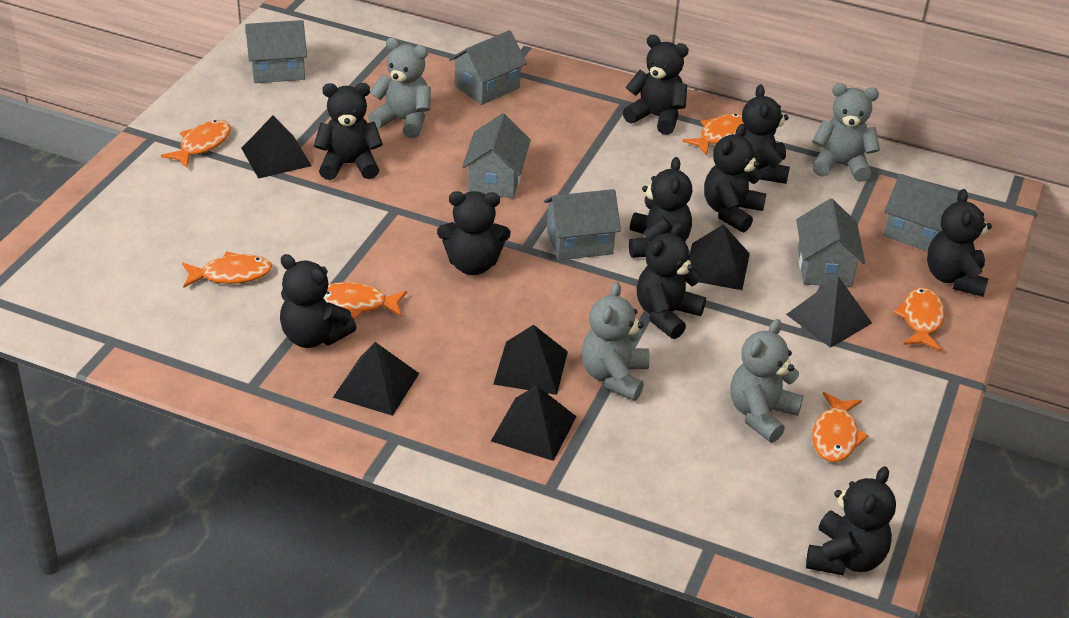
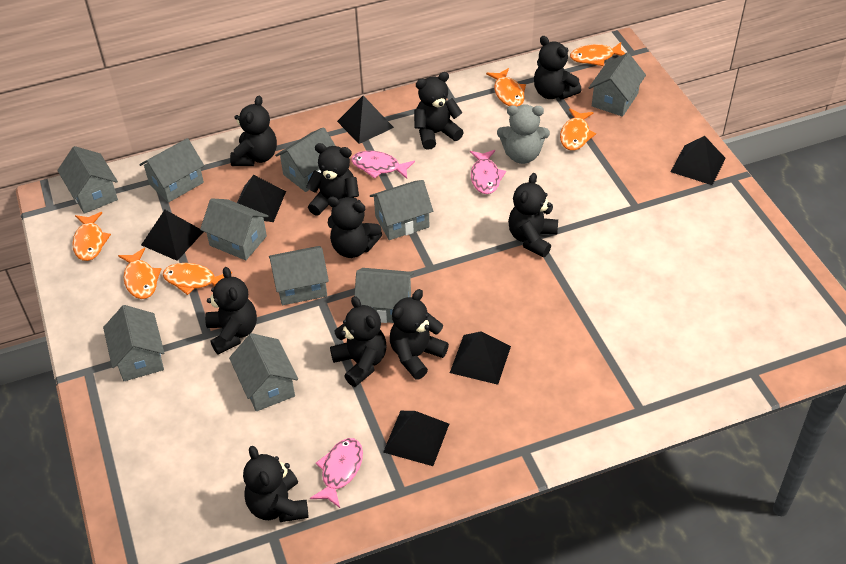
grey house: [245,20,307,83] [449,30,527,105] [462,114,531,198] [544,189,621,260] [796,199,865,287] [883,174,958,251] = 6 -> [57,146,118,214] [103,305,164,381] [139,138,204,203] [200,198,268,260] [229,333,298,411] [269,246,329,305] [275,127,336,192] [354,268,414,323] [370,180,433,240] [589,53,646,117] = 10
grey teddy bear: [368,38,431,138] [582,282,650,401] [730,319,803,443] [812,83,880,182] = 4 -> [497,104,550,164] = 1
pink fish: none = 0 -> [310,438,363,508] [351,151,415,179] [470,150,506,194] = 3

